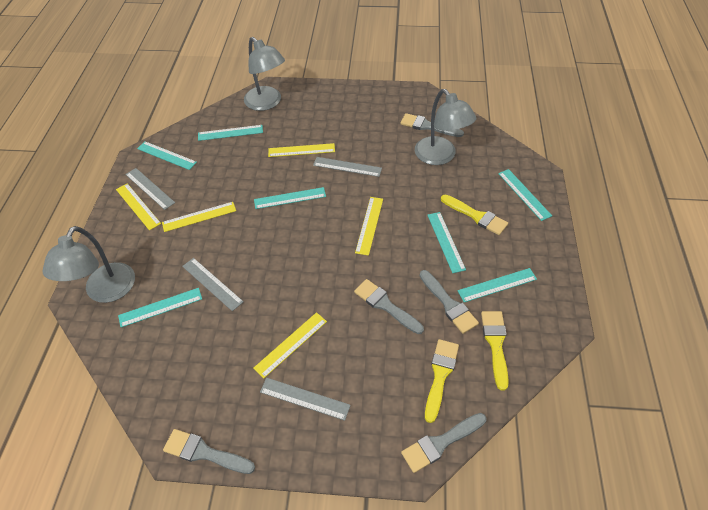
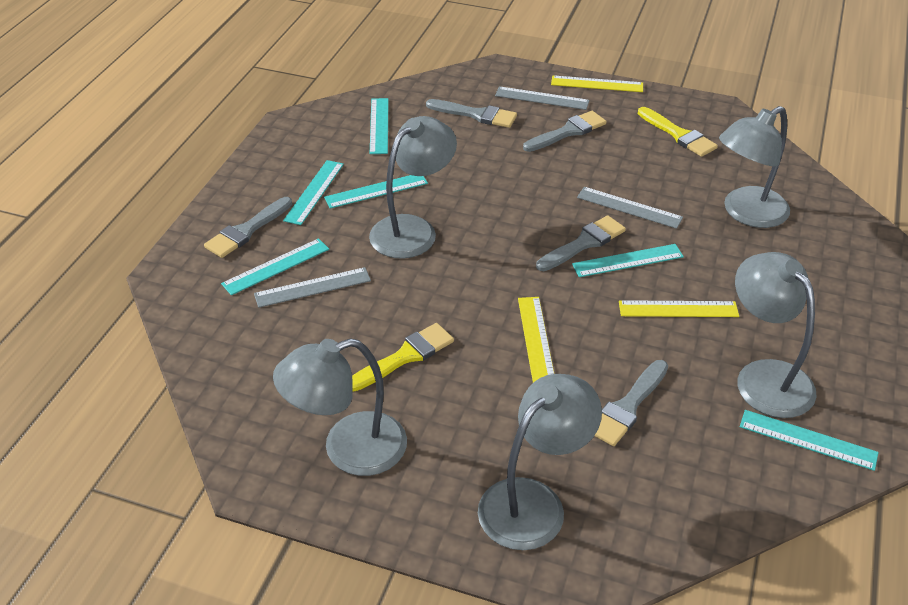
grey lamp: [42,226,135,303] [244,37,285,111] [415,89,476,165] = 3 -> [273,338,407,476] [369,116,457,259] [478,374,602,550] [719,106,790,228] [735,252,817,418] = 5
grey ruler: [125,168,175,210] [182,258,244,311] [260,378,351,421] [313,157,382,177] = 4 -> [254,267,371,308] [495,86,589,110] [577,187,683,229] = 3
turquoise ruler: [118,288,202,327] [137,141,197,170] [198,125,263,141] [254,187,326,209] [427,212,466,273] [458,268,537,302] [498,169,552,221] = 7 -> [221,238,329,295] [283,160,344,225] [324,175,428,209] [370,98,389,154] [572,244,684,277] [740,410,879,471] = 6
yellow brush: [425,339,459,423] [441,194,508,235] [481,311,509,391] = 3 -> [352,323,454,392] [638,107,718,157] = 2
yellow ruler: [116,183,161,231] [162,202,236,232] [253,312,327,378] [268,143,335,157] [355,197,383,256] = 5 -> [518,297,554,382] [551,76,643,92] [619,300,739,317] = 3

